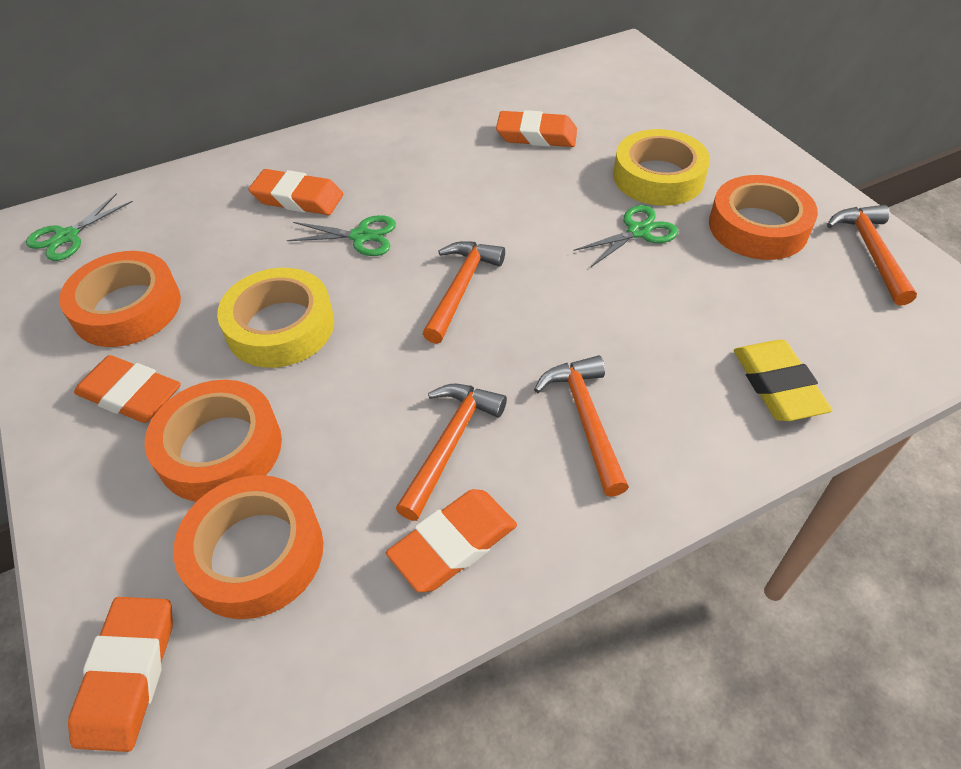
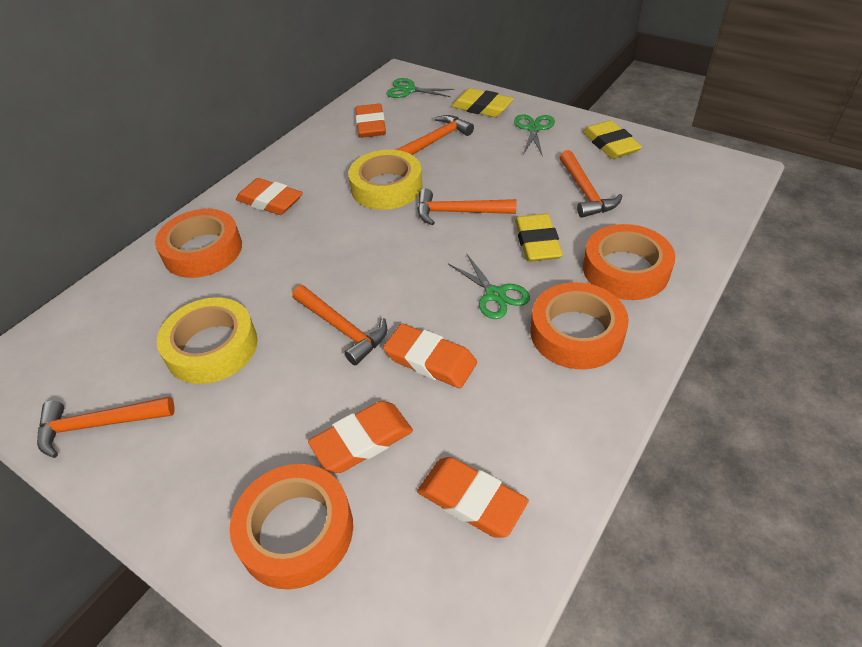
orange hammer: [396,384,507,521] [422,241,505,344] [534,355,629,497] [827,205,917,306] = 4 -> [37,396,175,458] [292,285,387,365] [396,115,474,155] [417,188,516,225] [560,150,622,218] = 5
yellow eraser: [734,340,832,421] = 1 -> [451,88,514,117] [515,214,563,262] [583,120,642,159] = 3

